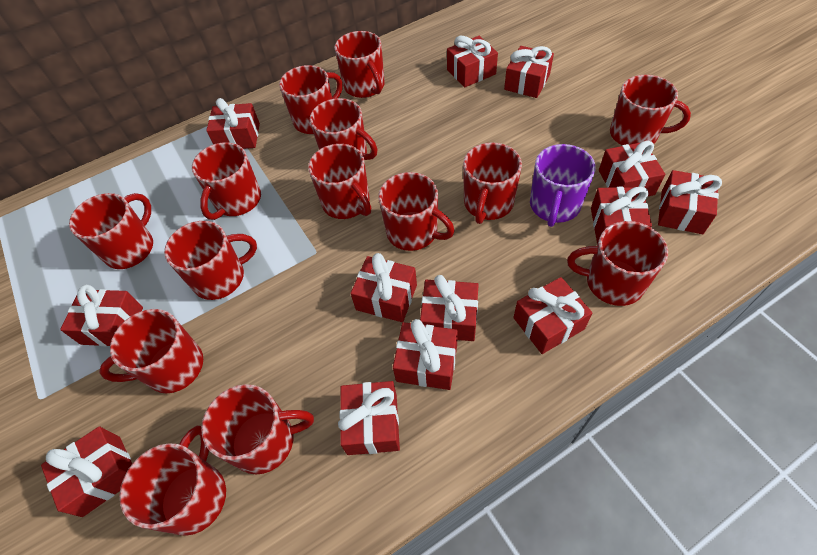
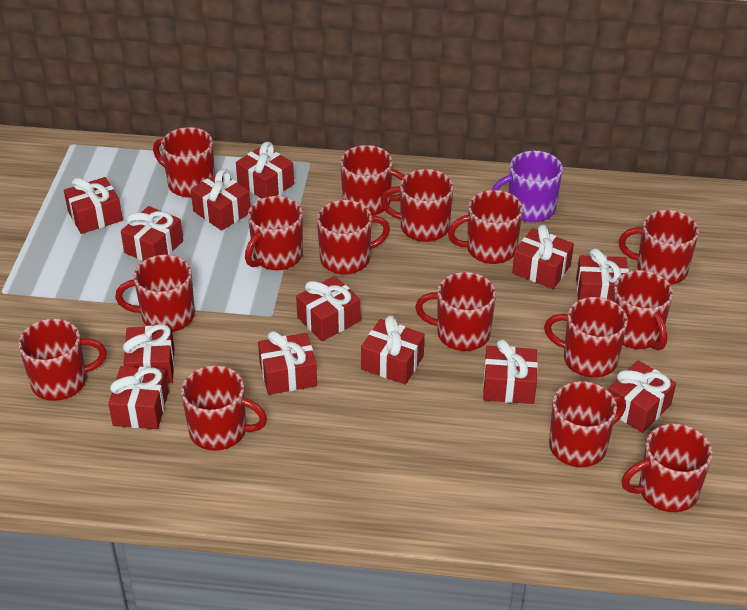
red mug: [69,193,153,269] [99,309,203,393] [120,426,226,536] [164,221,257,300] [192,142,261,220] [201,384,314,474] [279,65,343,134] [308,144,371,219] [310,98,377,160] [334,31,385,98] [379,172,455,251] [463,142,522,224] [567,221,668,306] [610,75,691,145] = 14 -> [18,318,107,401] [115,255,195,332] [153,127,215,198] [181,365,267,451] [245,196,303,270] [317,200,390,274] [340,145,405,216] [381,169,454,242] [415,272,496,351] [448,190,523,264] [544,297,628,378] [549,381,626,467] [612,270,673,351] [619,210,699,285] [621,424,712,512] = 15

